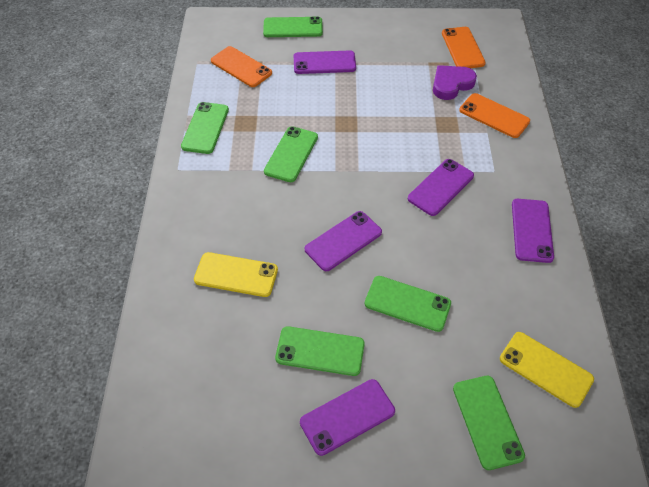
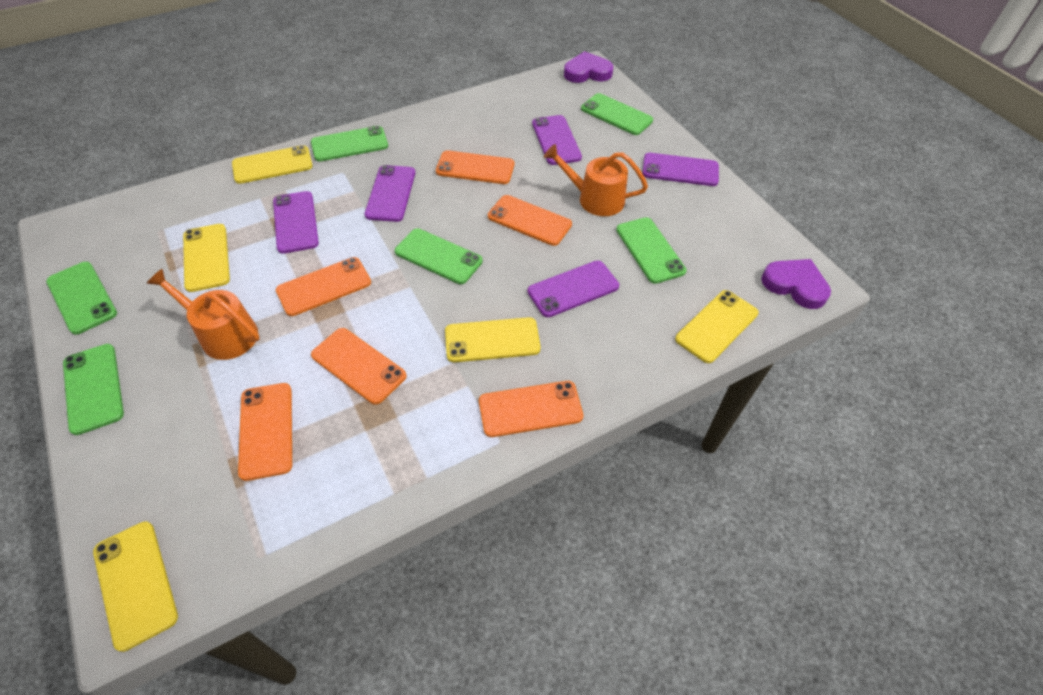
orange phone: [211,46,272,87] [442,27,486,68] [459,93,530,138] = 3 -> [238,383,292,481] [276,257,371,316] [311,328,407,405] [436,150,514,184] [479,381,583,437] [488,195,572,246] = 6
orange watering can: none = 0 -> [147,269,260,360] [544,144,648,216] = 2
purple heart: [433,65,477,100] = 1 -> [564,51,613,83] [761,259,831,309] = 2
yellow phone: [194,252,278,297] [500,332,594,408] = 2 -> [93,521,178,652] [183,224,230,292] [232,145,313,184] [445,317,541,362] [675,290,759,363] = 5

